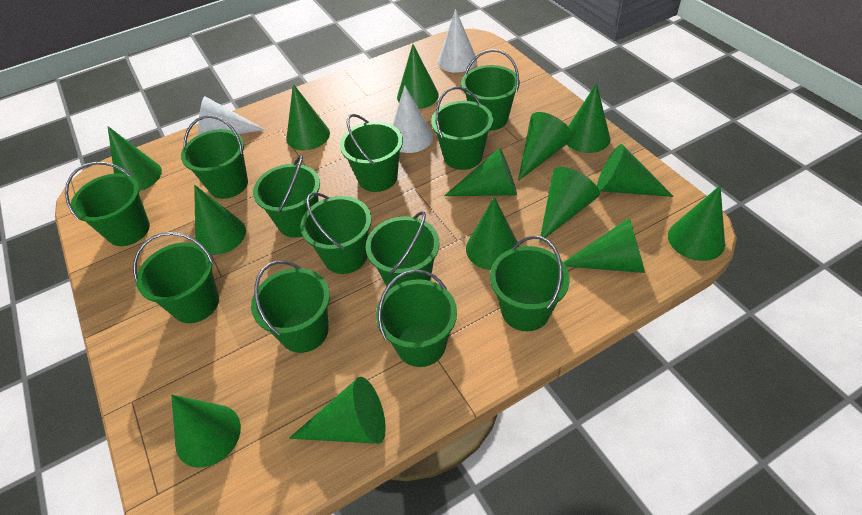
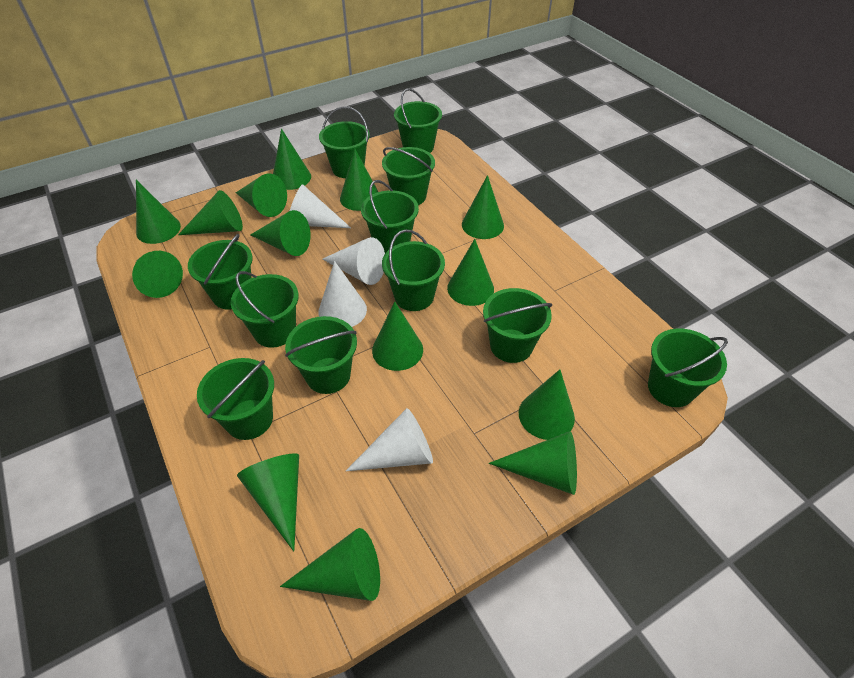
green bucket: [65,162,150,246] [133,232,219,323] [181,115,248,199] [251,261,330,353] [253,155,320,238] [300,192,372,274] [340,114,403,192] [366,211,439,289] [376,270,457,367] [431,86,493,170] [461,49,520,131] [490,236,570,331] = 12 -> [188,234,253,310] [197,358,274,440] [231,271,299,348] [285,316,357,394] [319,106,370,178] [361,180,419,253] [382,147,435,205] [382,229,445,311] [394,88,442,153] [483,288,552,363] [648,328,728,407] = 11
white cone: [198,96,265,135] [393,85,433,153] [438,9,477,73] = 3 -> [290,184,351,228] [318,261,367,327] [323,237,385,285] [346,408,433,471] = 4

